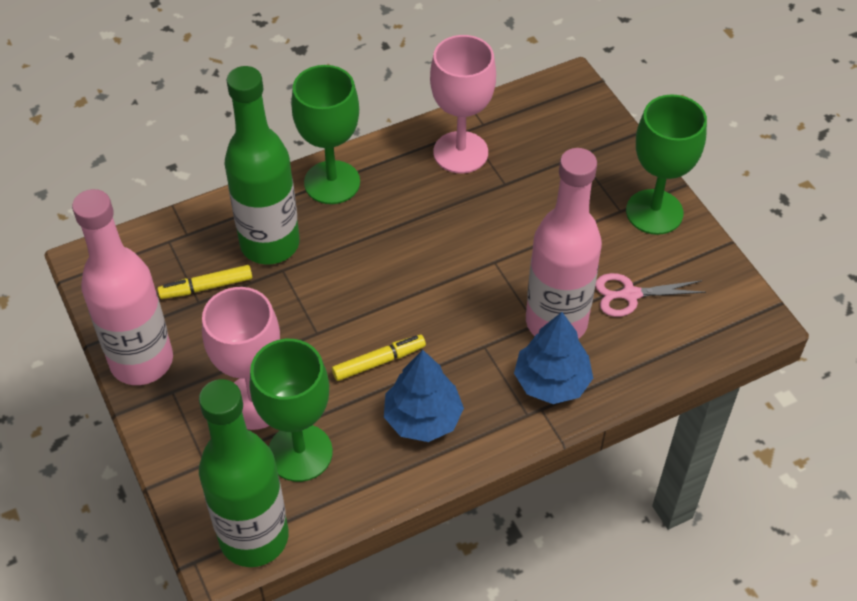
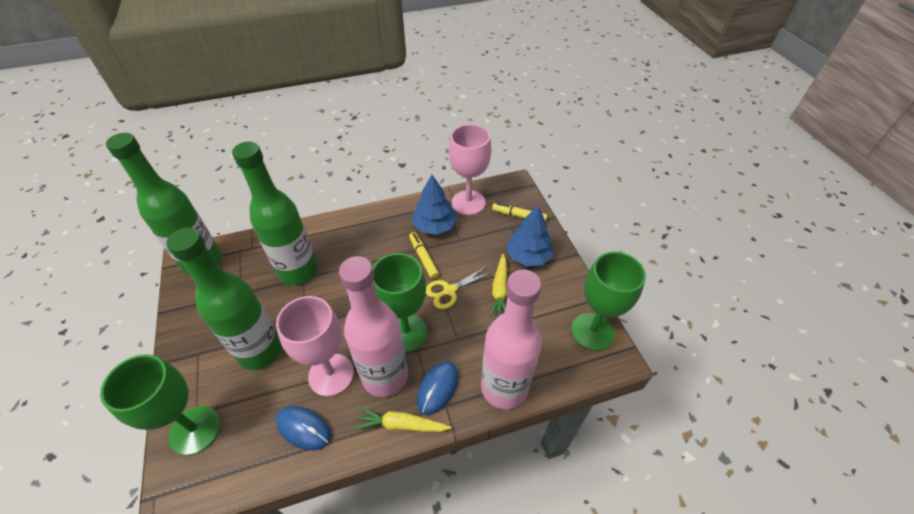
blue mouse: none = 0 -> [276,406,331,451] [417,361,458,415] = 2
green bottle: [199,379,289,567] [225,66,300,265] = 2 -> [106,133,222,275] [167,227,282,370] [232,141,318,285] = 3
pink scissors: [595,273,706,317] = 1 -> none = 0
yellow carrot: none = 0 -> [355,407,452,432] [489,254,507,317] = 2
yellow scissors: none = 0 -> [426,266,493,309] = 1

